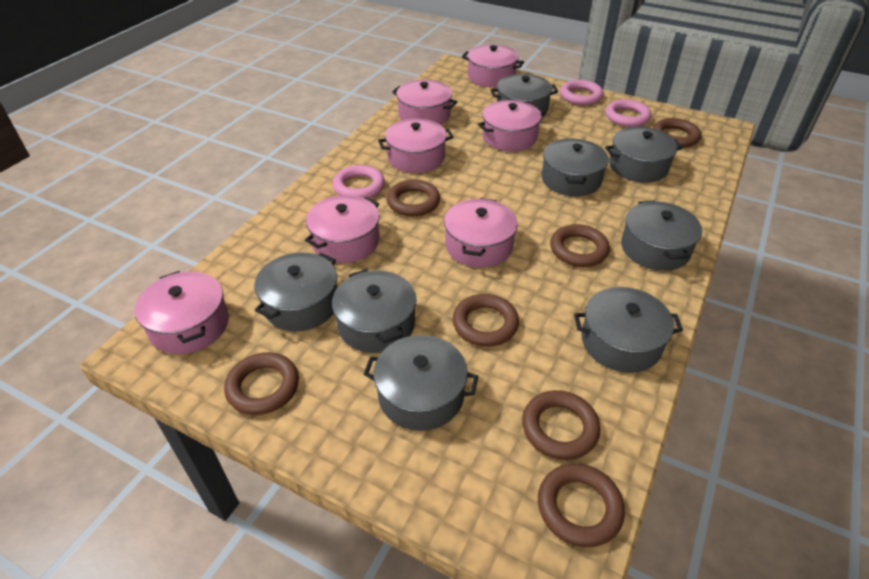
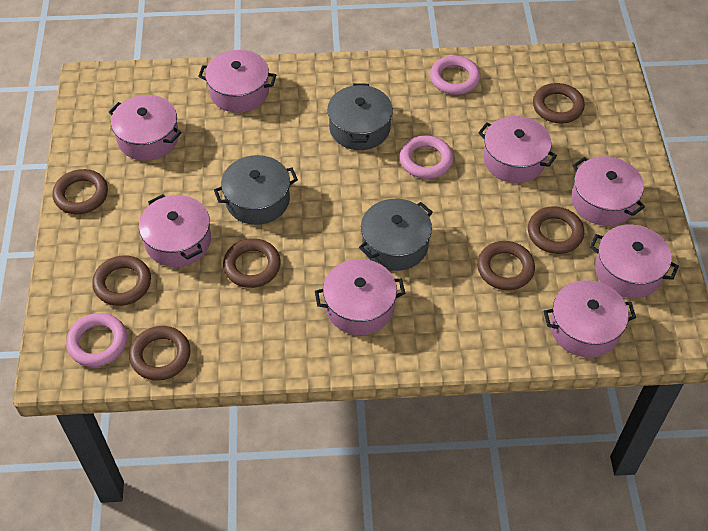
grey pot: [254,252,337,331] [332,269,417,353] [363,335,478,431] [490,74,558,117] [542,138,609,196] [574,287,683,373] [605,127,683,183] [621,201,702,271] = 8 -> [214,155,298,225] [327,83,393,150] [359,199,433,271] = 3
pink pot: [135,271,229,354] [305,195,379,263] [378,119,453,173] [392,80,457,125] [444,198,518,268] [462,45,524,87] [478,100,544,151] = 7 -> [108,95,181,161] [139,194,211,267] [198,50,276,113] [315,259,405,335] [478,116,557,183] [544,280,636,358] [571,156,645,226] [590,224,679,298] = 8

